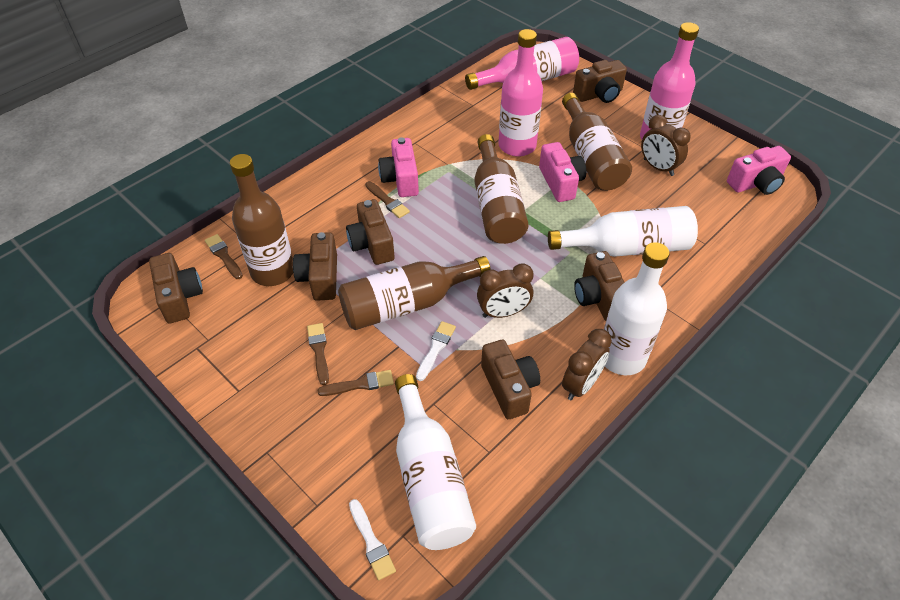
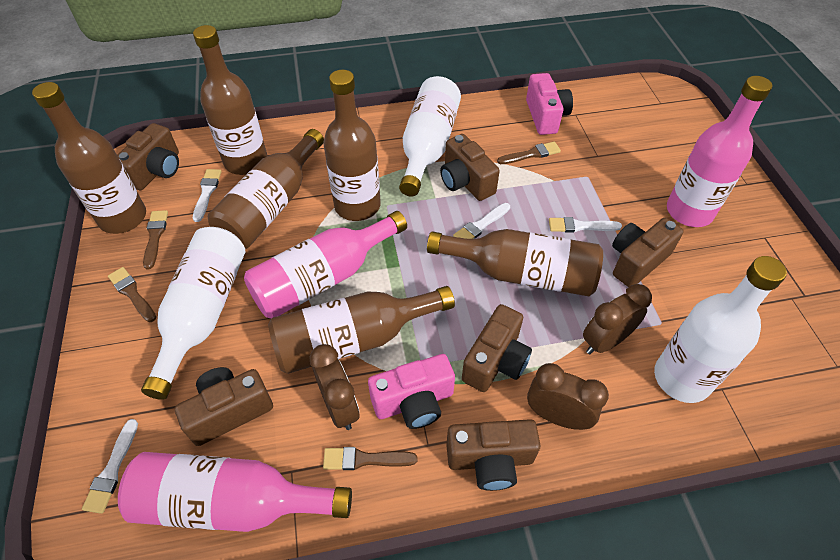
brown bottle: [230,154,293,286] [338,256,491,330] [474,134,529,244] [562,93,632,191] = 4 -> [32,82,146,234] [193,25,267,175] [208,129,324,249] [268,286,455,374] [323,70,381,221] [427,229,603,296] = 6
pink camera: [378,137,419,197] [539,142,586,202] [727,146,791,195] = 3 -> [368,354,455,429] [526,73,573,135] = 2
white brush: [349,499,396,580] [416,321,456,381] = 2 -> [82,419,138,514] [193,169,222,222] [453,203,510,239] [549,217,622,233] = 4

